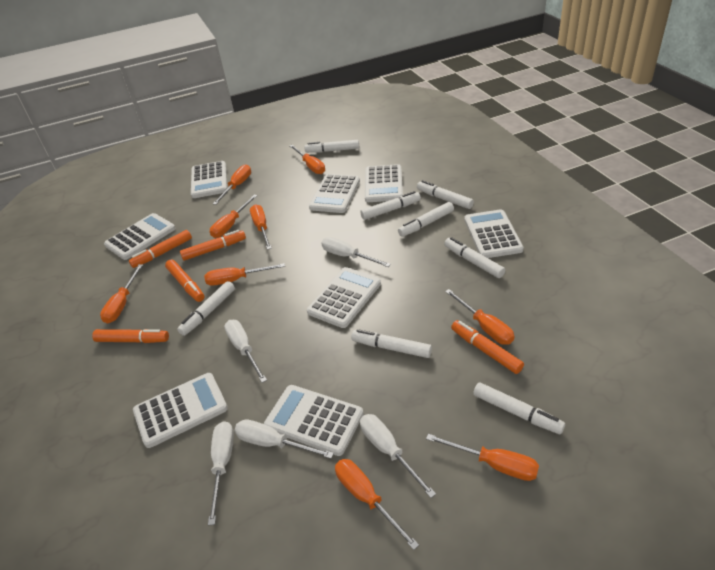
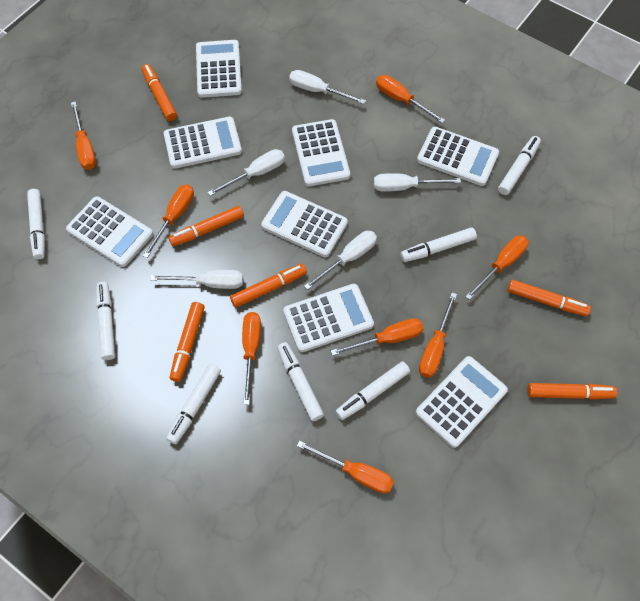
orange marker: [92,329,169,343] [129,230,192,268] [165,260,204,302] [180,230,246,261] [451,320,524,374] = 5 -> [142,64,177,121] [169,206,244,247] [170,302,205,382] [230,264,307,308] [508,280,591,316] [527,383,617,400] = 6
orange screwdriver: [100,264,143,324] [204,263,285,286] [210,195,257,238] [213,164,251,205] [250,204,272,250] [290,145,325,174] [335,459,419,550] [426,434,539,481] [445,289,514,345] = 9 -> [71,101,96,170] [143,184,194,258] [242,312,261,405] [297,441,394,494] [331,318,424,356] [376,75,445,123] [419,292,457,378] [465,235,528,300] = 8
white marker: [177,281,235,336] [305,140,359,153] [351,329,432,358] [360,191,421,220] [398,202,454,237] [417,180,474,209] [444,237,505,278] [473,382,565,435] = 8 -> [27,189,45,259] [96,282,115,360] [166,364,221,444] [277,342,324,421] [336,361,410,420] [401,227,477,262] [498,136,541,195] = 7

